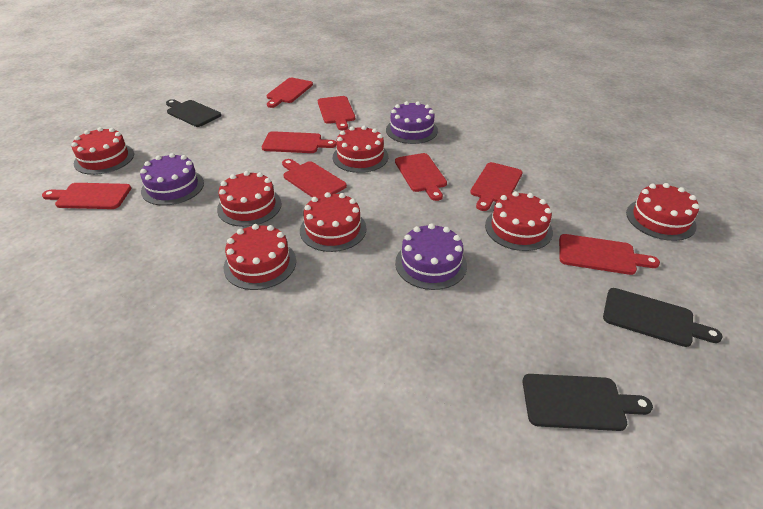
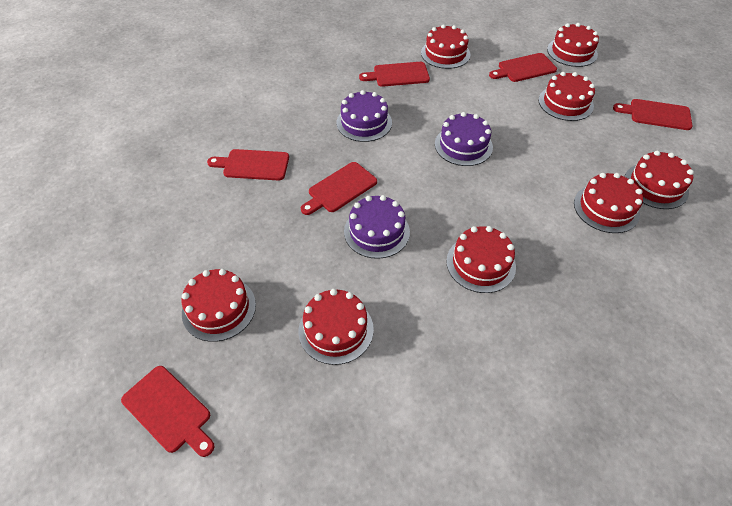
black cutting board: [166,99,221,127] [523,374,653,431] [603,288,723,347] = 3 -> none = 0
red cake: [71,127,134,175] [217,171,282,227] [224,224,296,290] [300,192,366,252] [333,126,389,173] [485,191,553,251] [626,183,699,241] = 7 -> [182,269,256,342] [298,289,374,365] [421,24,470,69] [446,226,516,293] [539,72,595,121] [547,23,599,67] [574,173,643,233] [624,151,694,209] = 8
red cutting board: [42,183,131,209] [262,131,337,153] [267,78,313,108] [282,159,347,198] [318,96,355,130] [395,153,447,201] [470,162,523,211] [559,234,660,275] = 8 -> [121,366,214,457] [207,149,289,181] [301,162,377,215] [359,62,430,87] [489,53,557,82] [613,99,693,130] = 6

